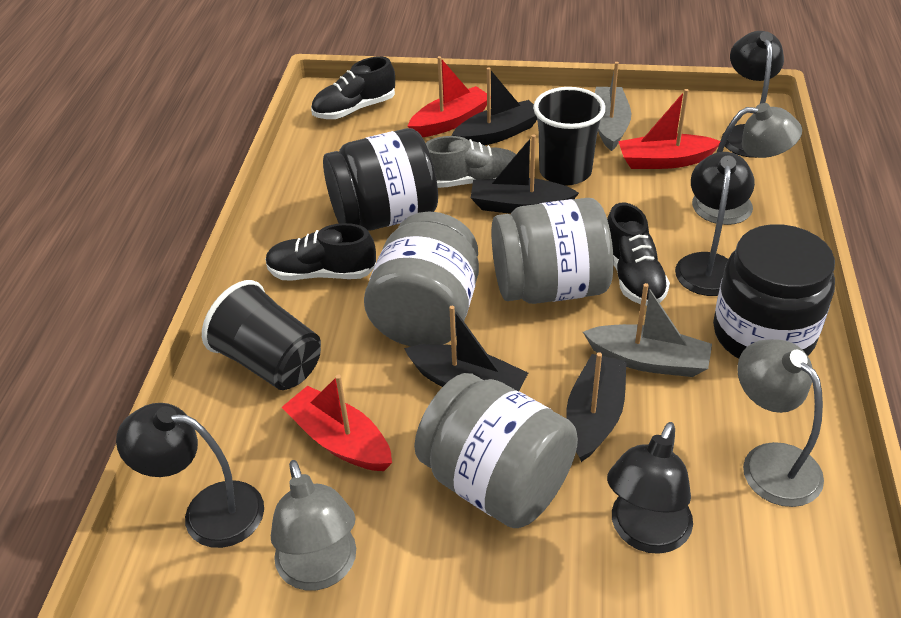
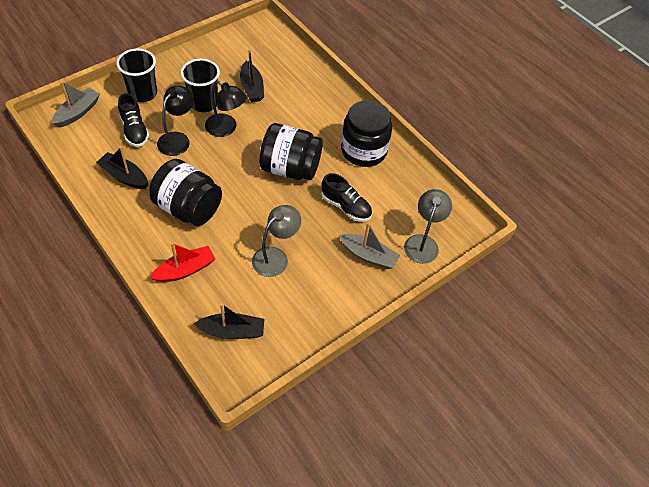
black boat: [404,306,528,391] [452,67,537,145] [471,134,579,214] [566,352,627,462] = 4 -> [96,146,148,189] [194,303,264,339] [240,49,264,102] = 3
black jar: [323,128,438,231] [713,224,835,359] = 2 -> [149,159,222,226] [259,123,323,180] [341,100,392,167] = 3
black lamp: [116,403,264,548] [607,422,693,554] [675,152,755,296] [722,31,784,158] = 4 -> [157,86,194,156] [205,80,247,137] = 2
black shoe: [265,223,376,281] [311,57,395,119] [607,203,670,306] = 3 -> [118,93,149,147] [321,173,372,222] = 2
grey jar: [364,211,479,347] [414,373,578,528] [491,198,614,304] = 3 -> none = 0
grey lamp: [271,460,356,590] [692,103,802,225] [737,339,824,507] = 3 -> [252,205,301,277] [404,189,452,264] = 2
grey shoe: [426,136,516,188] = 1 -> none = 0
red boat: [282,375,392,471] [408,56,487,137] [618,89,720,169] = 3 -> [150,243,215,282] = 1

